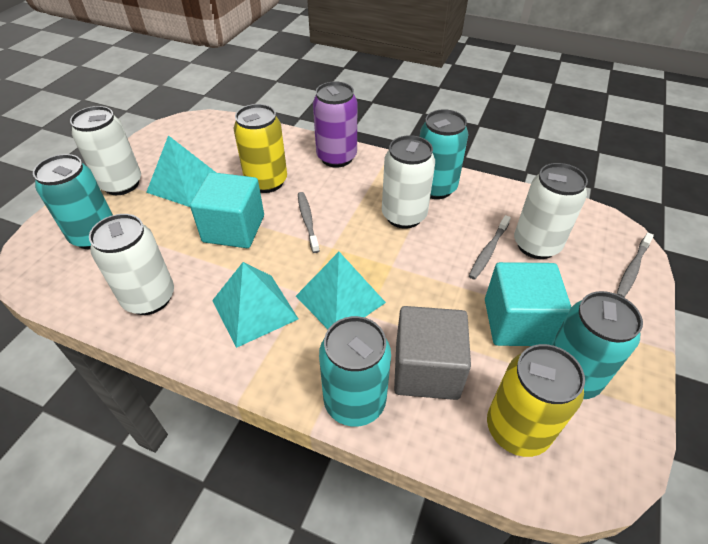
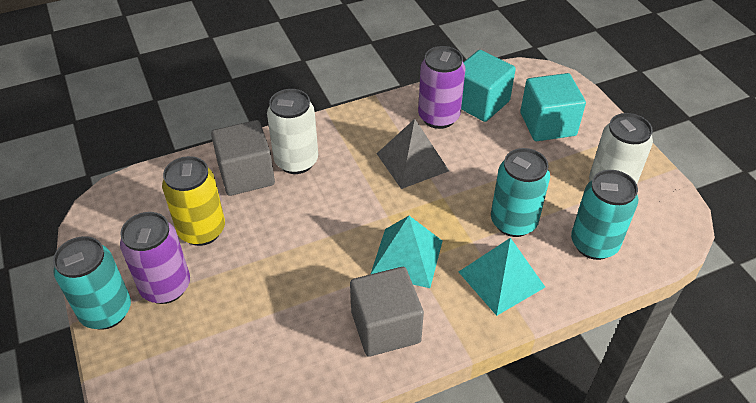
grey cube: [394,306,471,400] = 1 -> [211,120,275,196] [350,267,424,357] = 2
grey pyramid: none = 0 -> [377,119,449,189] = 1
grey toothbrush: [298,192,320,253] [469,215,511,280] [617,233,654,297] = 3 -> none = 0
purple can: [313,81,357,168] = 1 -> [120,212,190,304] [418,46,466,129] = 2
turquoise can: [33,154,113,249] [319,316,391,427] [420,109,468,199] [551,291,643,399] = 4 -> [53,236,131,330] [491,148,550,237] [571,170,638,260] = 3
turquoise pyramid: [146,135,216,207] [212,262,298,348] [296,252,386,329] = 3 -> [371,216,442,288] [459,238,545,316] = 2
white can: [70,106,141,195] [89,214,174,315] [382,135,435,229] [514,163,588,259] = 4 -> [267,89,318,174] [589,113,653,184] = 2
yellow can: [234,104,287,193] [487,344,585,457] = 2 -> [162,156,225,246] = 1

